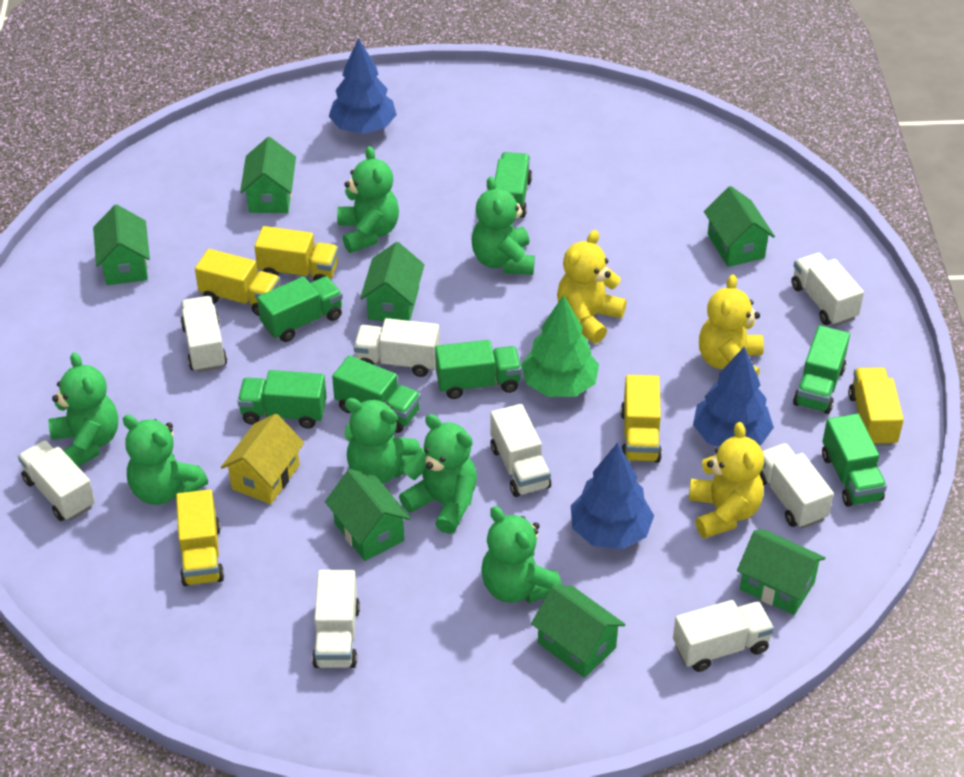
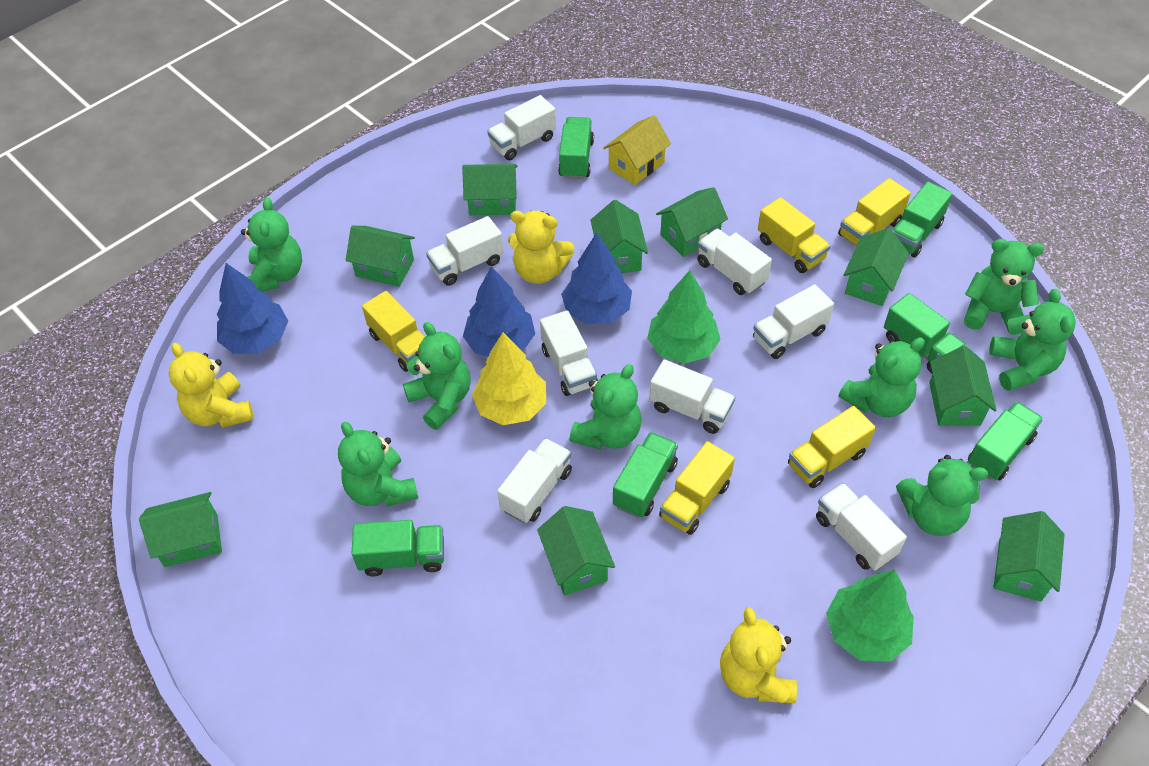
green house: [93,205,150,285] [240,137,296,213] [325,469,411,561] [360,242,425,321] [531,585,626,678] [704,186,775,267] [737,529,826,615] = 7 -> [139,492,222,567] [346,226,415,287] [462,164,518,215] [537,506,615,595] [591,200,648,273] [656,187,728,257] [844,228,909,306] [929,346,996,426] [993,511,1065,602] = 9
green teddy bear: [48,352,118,467] [123,414,208,505] [337,146,399,253] [344,398,420,484] [399,414,477,534] [472,176,535,275] [481,506,562,603] = 7 -> [241,198,302,292] [338,422,418,507] [403,322,471,430] [570,364,642,450] [839,337,925,417] [896,455,988,536] [964,239,1044,335] [989,289,1076,391] = 8
green tree: [521,295,599,397] = 1 -> [647,270,721,364] [826,570,914,662] = 2
green truck: [237,370,326,429] [257,276,343,342] [332,355,421,433] [435,340,522,399] [495,152,532,220] [793,325,850,414] [822,414,887,507] = 7 -> [352,520,444,576] [558,117,594,179] [613,432,678,518] [884,293,967,373] [892,181,952,258] [968,402,1043,480] = 6
yellow tree: none = 0 -> [472,332,546,425] = 1

